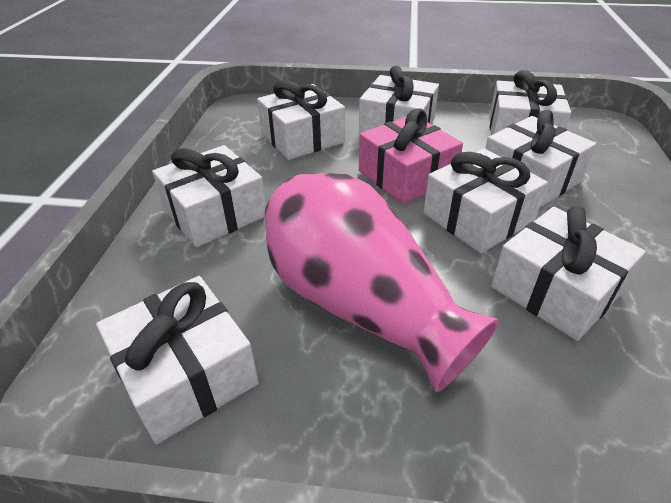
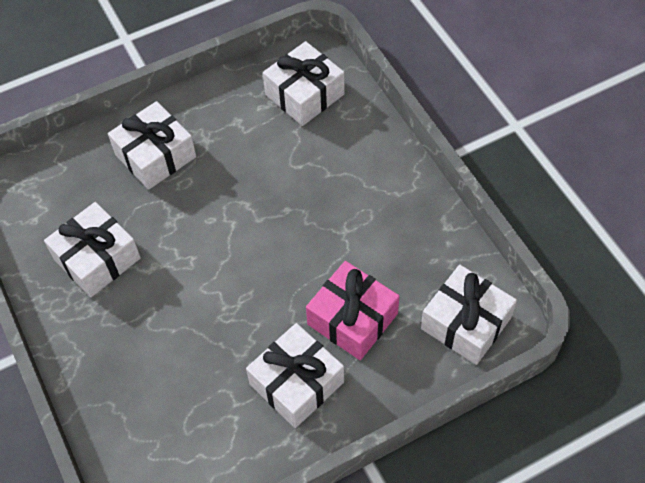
pink vase: [264,173,499,392] = 1 -> none = 0
white gift: [96,276,259,444] [152,145,266,247] [257,80,345,160] [359,66,439,134] [423,149,548,254] [485,110,596,207] [489,70,571,135] [491,206,646,341] = 8 -> [44,202,141,297] [108,101,196,190] [246,323,344,428] [263,41,345,126] [421,265,517,365] = 5

